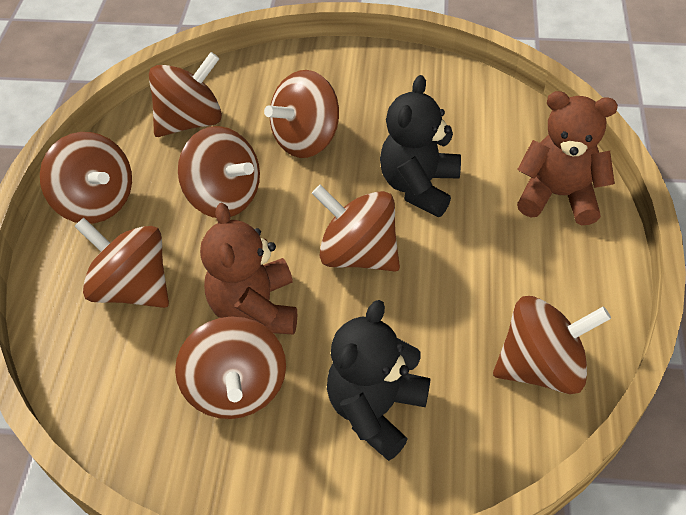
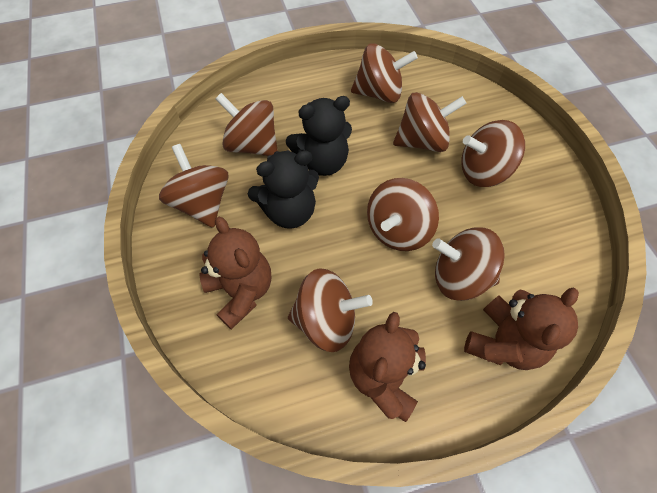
brown teddy bear: [200,203,297,335] [517,91,618,225] = 2 -> [200,217,271,329] [349,312,426,422] [464,288,579,370] = 3

